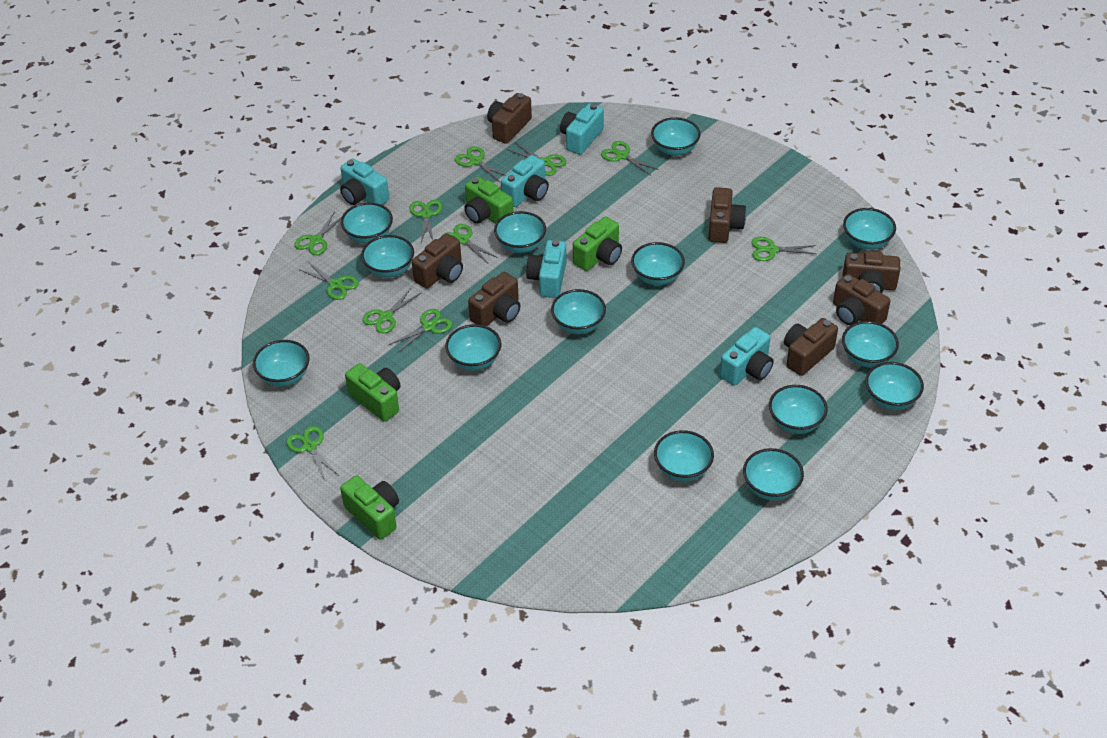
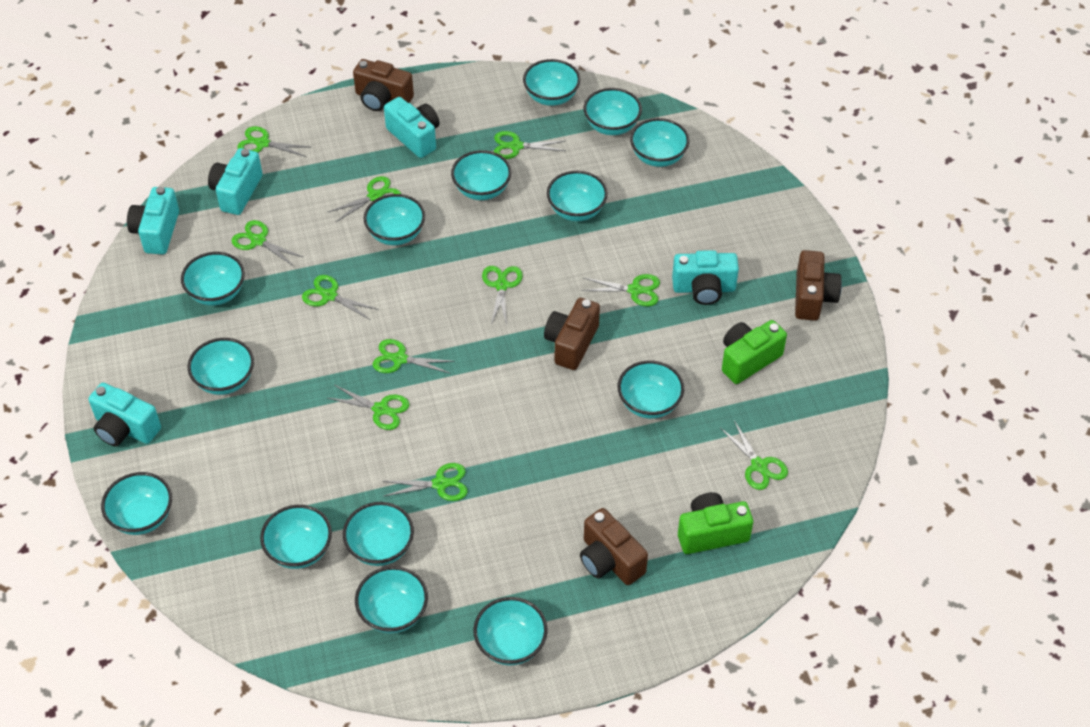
brown camera: [412,233,463,289] [468,272,520,326] [487,93,532,144] [708,187,746,243] [784,318,838,376] [833,274,891,325] [843,251,900,293] = 7 -> [353,59,414,111] [544,298,600,370] [580,508,648,585] [795,250,842,321] = 4
green camera: [340,475,399,540] [345,363,400,422] [464,176,513,224] [573,216,622,271] = 4 -> [678,492,753,554] [722,320,787,384] = 2

